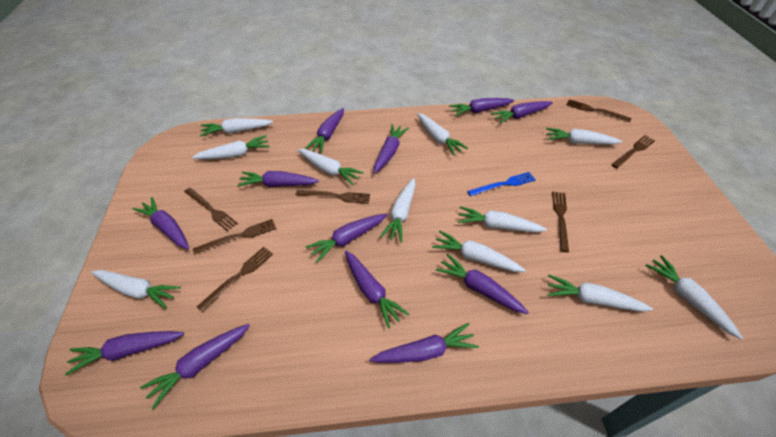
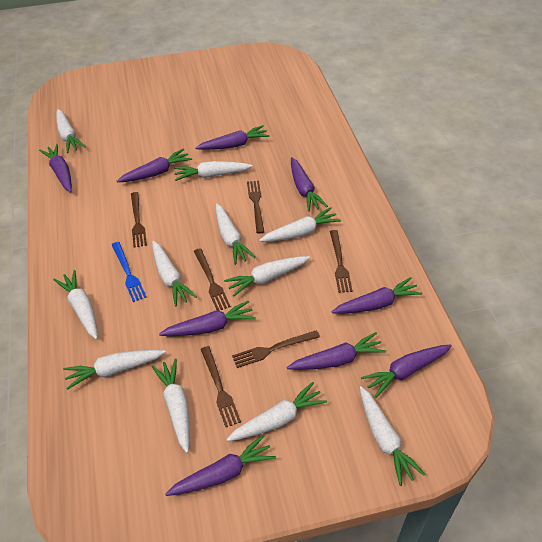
brown fork: [184,188,238,231] [193,219,276,255] [197,247,273,312] [296,190,370,204] [552,191,569,252] [567,99,631,122] [611,135,655,168] = 7 -> [131,192,147,248] [194,248,231,311] [201,346,241,427] [232,330,320,368] [247,181,264,234] [330,230,353,293] = 6
purple carrot: [65,331,184,375] [133,197,189,249] [140,324,250,409] [237,171,319,187] [305,108,344,153] [306,213,387,262] [345,251,409,329] [370,323,479,363] [374,124,409,174] [436,254,529,314] [449,98,514,116] [491,101,553,124] = 12 -> [39,144,72,193] [117,149,192,182] [159,300,256,336] [165,434,276,496] [195,125,270,150] [287,332,386,370] [291,157,328,212] [332,277,422,314] [361,344,452,398] = 9

